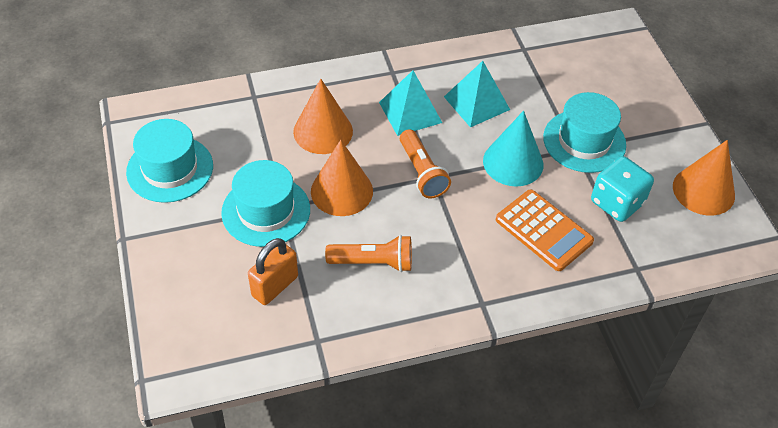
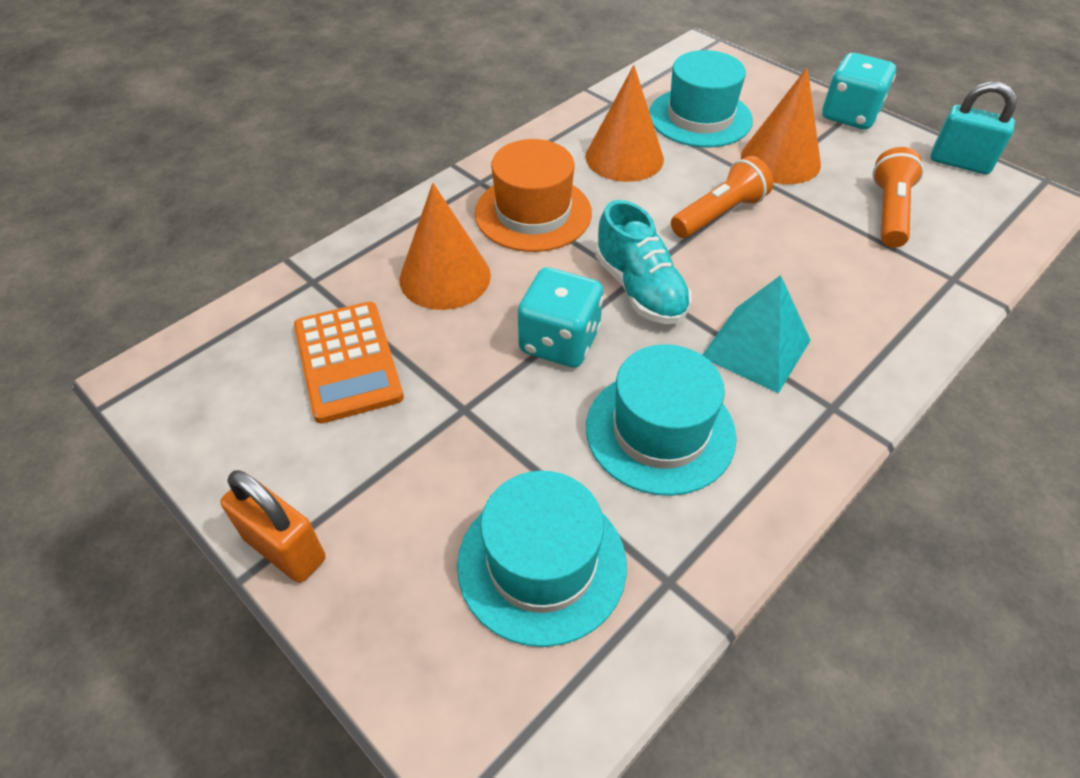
orange hat: none = 0 -> [475,139,592,252] = 1
turquoise cone: [483,111,543,186] = 1 -> none = 0
turquoise dice: [591,156,654,222] = 1 -> [518,267,603,368] [822,53,896,129] = 2
turquoise padlock: none = 0 -> [931,82,1017,174] = 1
turquoise pyramid: [379,70,442,136] [444,61,510,127] = 2 -> [703,275,811,394] = 1
turquoise shoe: none = 0 -> [595,200,691,324] = 1

